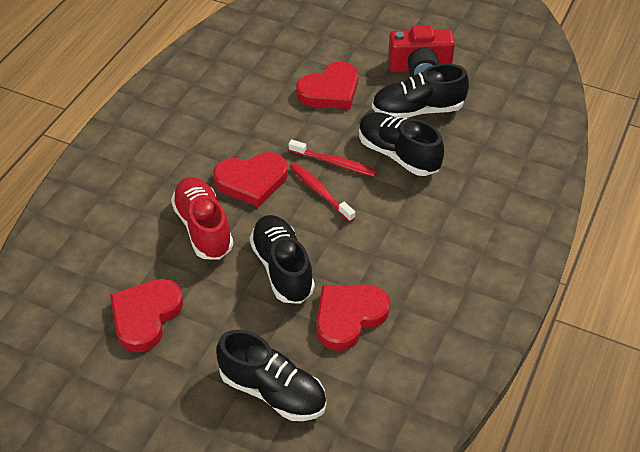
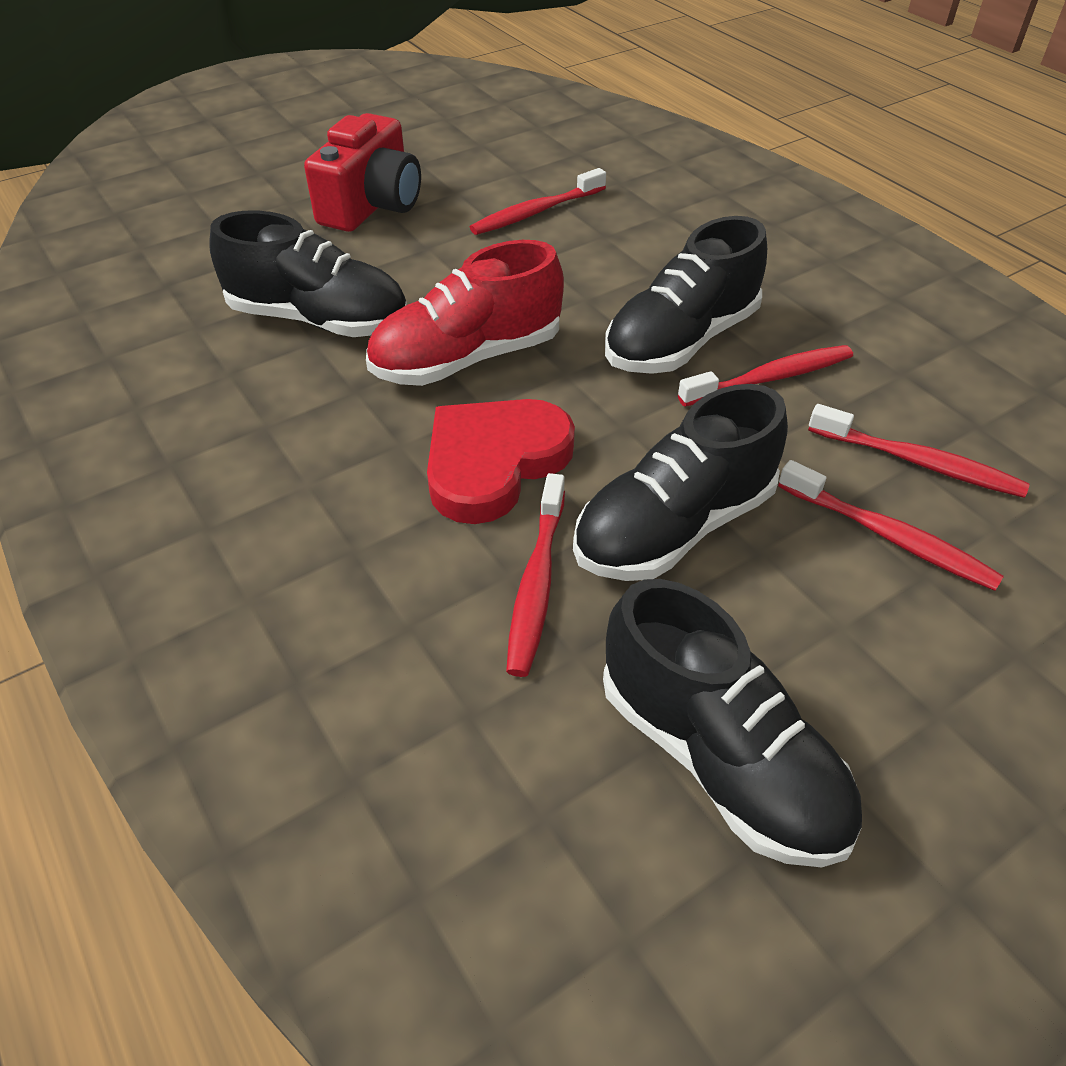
red heart: [110,279,183,352] [213,152,288,207] [296,61,358,109] [317,284,390,351] = 4 -> [427,399,575,524] = 1
red toothbrush: [289,139,377,176] [289,162,355,222] = 2 -> [470,168,606,235] [506,473,565,677] [678,345,853,407] [778,460,1004,591] [808,404,1029,498] = 5

